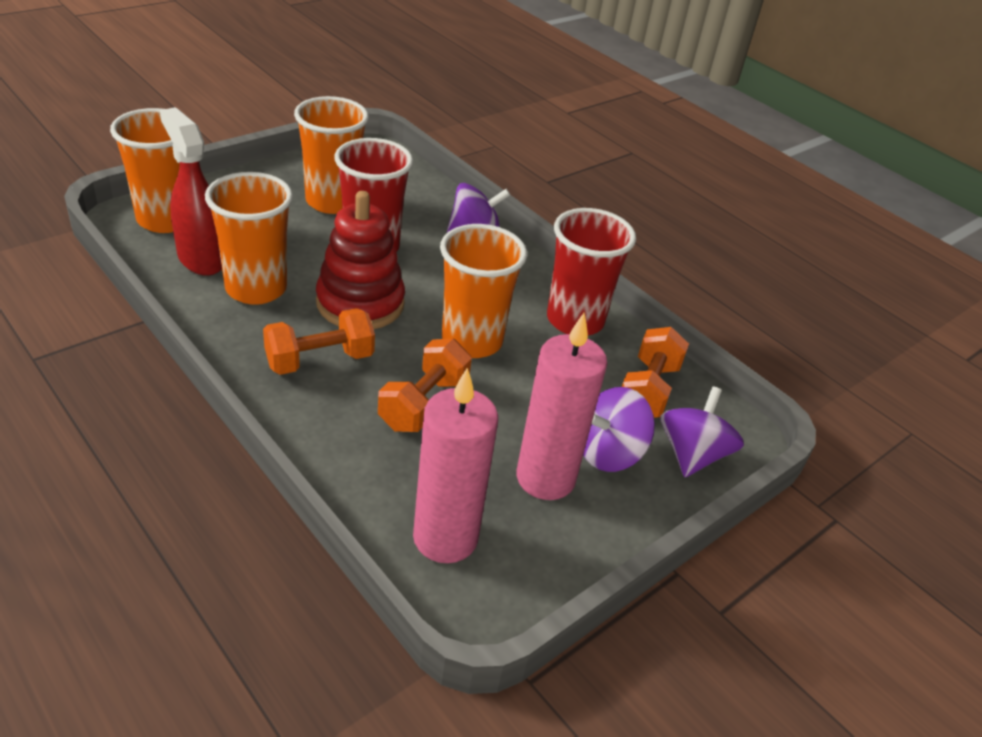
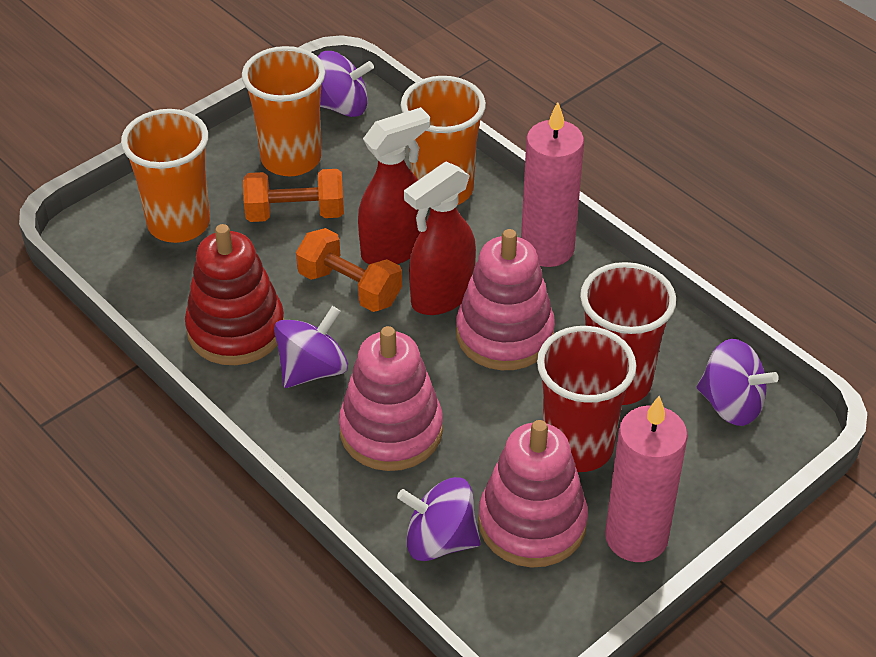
orange cup: [110,108,180,233] [205,172,293,305] [294,96,369,214] [440,224,527,358] = 4 -> [121,109,210,243] [242,46,325,176] [401,76,486,205] = 3
orange dumbbell: [263,308,375,375] [378,339,472,432] [622,327,689,418] = 3 -> [243,169,344,222] [296,228,402,312] = 2
pink stacking toy: none = 0 -> [339,326,443,471] [456,229,555,370] [478,420,588,568] = 3
purple spinning top: [447,183,510,233] [583,387,655,472] [661,386,744,477] = 3 -> [274,306,348,388] [318,51,374,117] [397,477,481,561] [697,339,779,426] = 4
red spray bottle: [160,107,222,276] = 1 -> [358,107,430,264] [404,162,476,315] = 2

